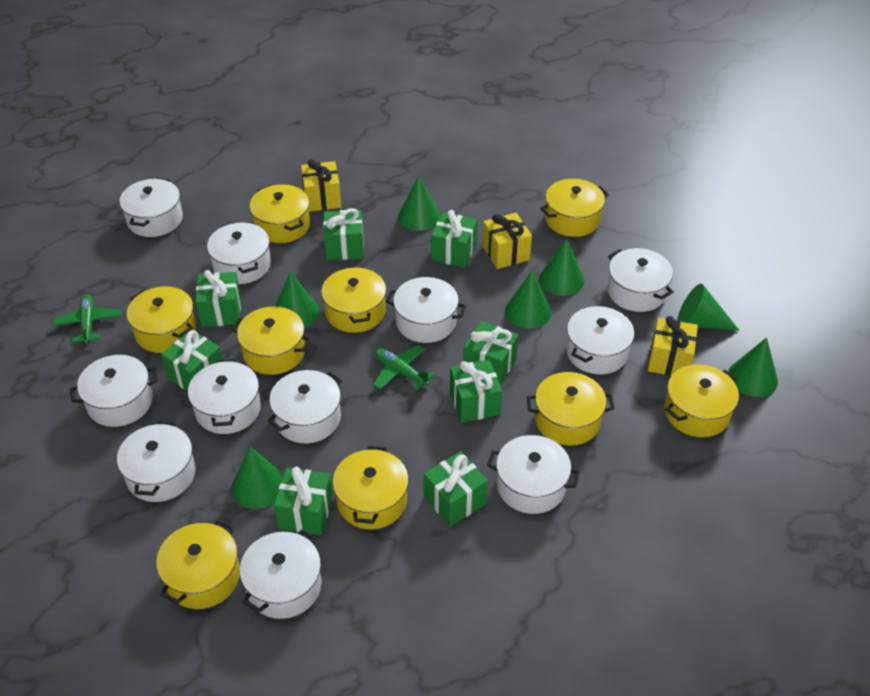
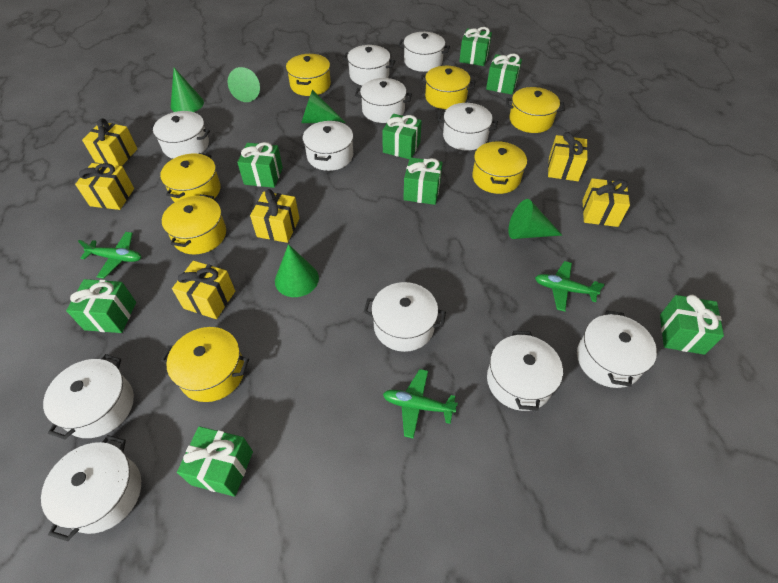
green cone: [232,447,284,509] [275,271,319,328] [398,176,441,231] [505,271,552,329] [539,239,585,295] [677,284,740,331] [728,337,778,397] = 7 -> [171,68,204,112] [228,67,260,102] [275,244,319,297] [301,89,346,123] [508,199,562,239] = 5
green plane: [53,294,121,344] [373,345,435,391] = 2 -> [78,232,141,279] [383,369,458,439] [535,261,605,311] = 3
yellow gift: [301,159,341,212] [482,213,532,269] [648,316,698,376] = 3 -> [75,163,134,210] [82,119,137,166] [172,261,235,319] [250,189,299,243] [548,132,588,181] [582,178,630,227] = 6
yellow pot: [127,286,196,353] [156,520,240,609] [231,306,312,375] [249,184,310,243] [321,266,386,333] [333,446,409,529] [527,372,615,446] [540,179,609,237] [664,364,739,437] = 9 -> [160,153,221,202] [161,327,249,402] [162,194,226,255] [286,54,331,96] [420,66,475,109] [472,141,527,194] [506,87,565,133] = 7

